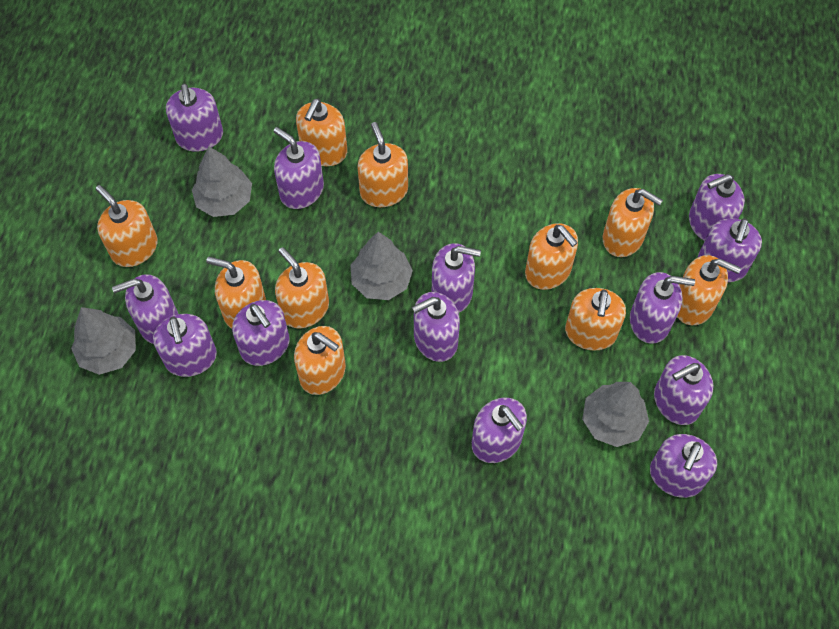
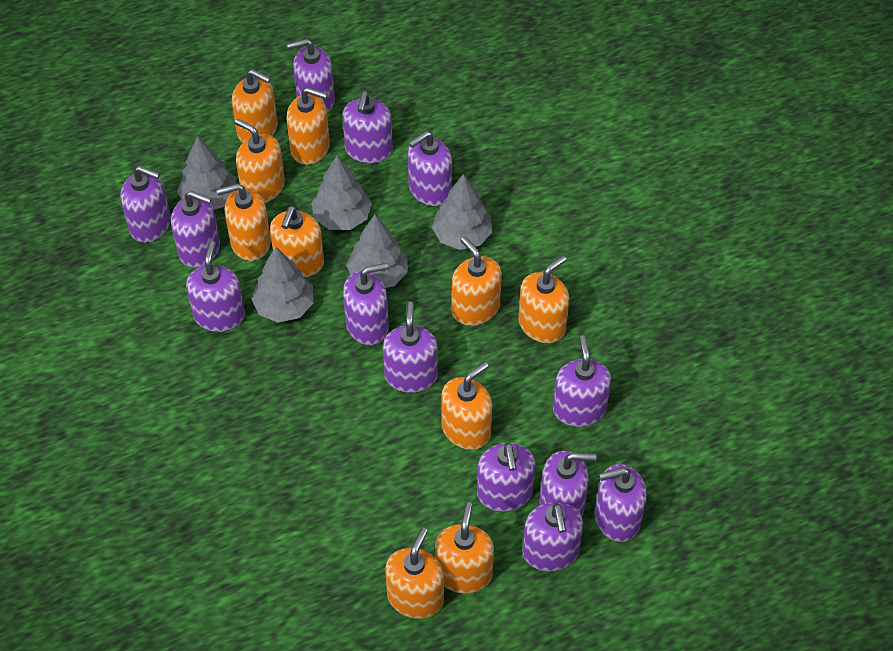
grey tree: [71,307,136,375] [192,146,252,217] [351,232,413,300] [582,382,649,447] = 4 -> [177,136,236,209] [251,247,314,323] [311,156,372,230] [346,215,408,288] [432,174,493,250] = 5

